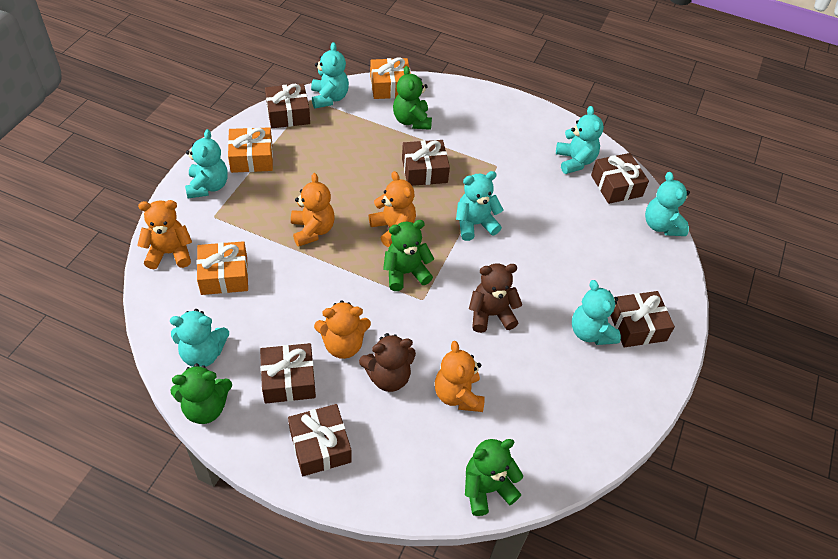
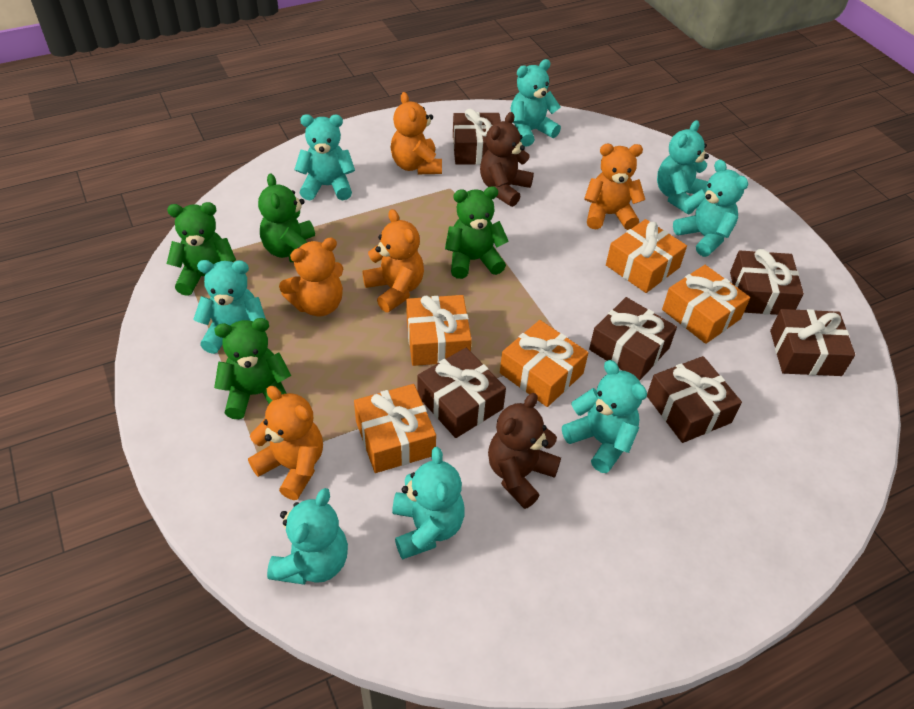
orange gift: [196,241,248,295] [228,127,273,173] [370,57,411,99] = 3 -> [354,384,436,473] [406,295,472,366] [500,320,588,407] [606,219,687,293] [662,265,750,344] = 5
turquoise teddy bear: [170,309,229,367] [185,129,228,198] [311,42,349,108] [456,171,503,241] [556,106,604,174] [572,280,621,345] [645,172,690,236] = 7 -> [193,260,266,354] [267,488,348,585] [294,114,355,200] [392,447,465,560] [511,59,561,147] [562,360,647,473] [657,120,709,214] [673,160,748,257] = 8

